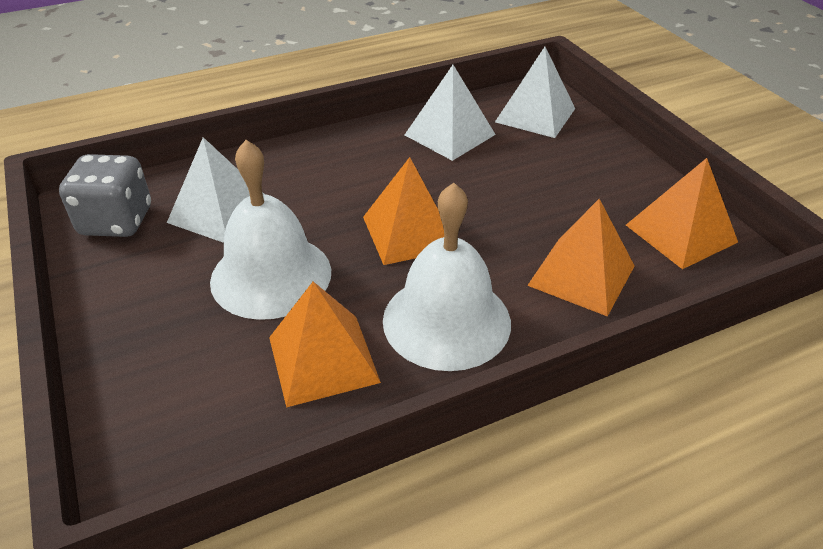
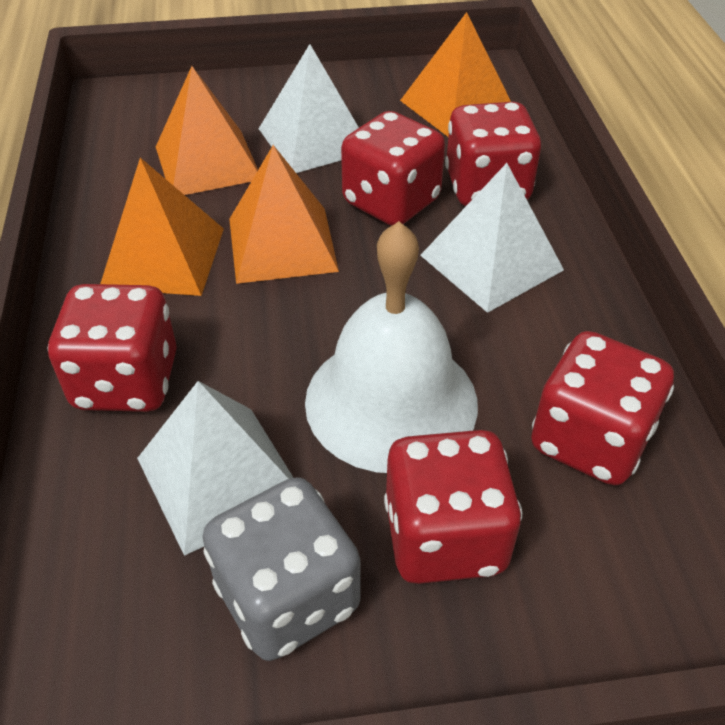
red dice: none = 0 -> [47,284,177,412] [341,111,445,226] [384,430,522,584] [445,102,541,206] [531,331,674,485] = 5
white bell: [210,140,331,320] [383,183,511,371] = 2 -> [305,221,478,473] = 1

